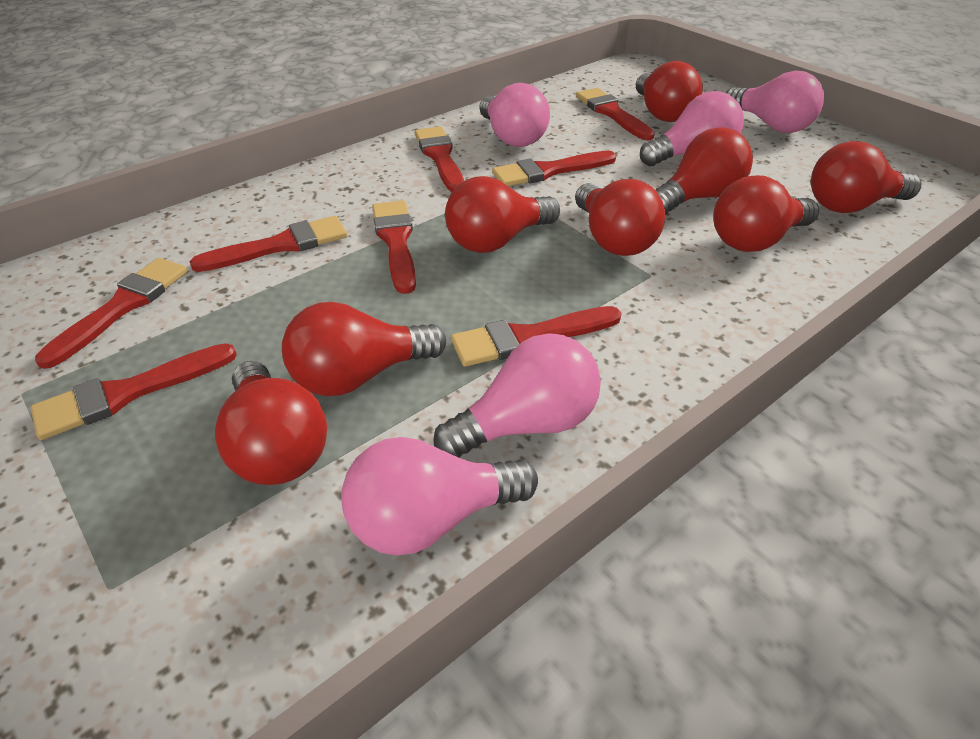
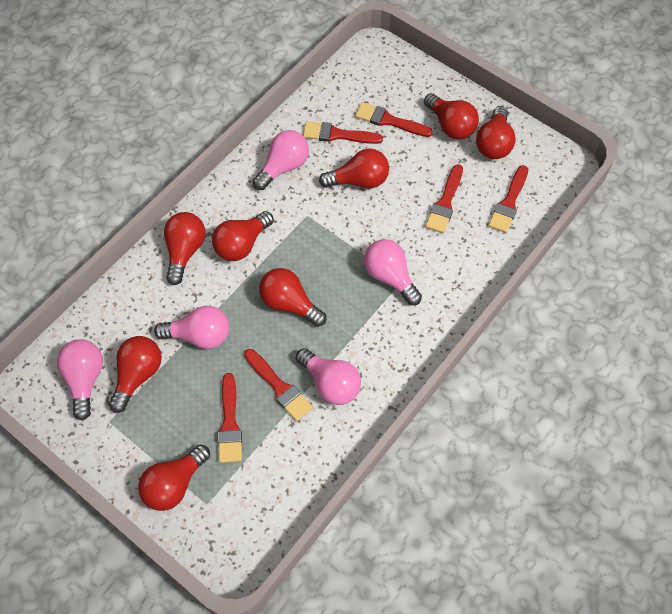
red brush: [30,343,237,440] [35,258,188,369] [190,216,347,272] [372,200,416,294] [415,127,464,192] [451,306,622,367] [492,151,616,186] [576,88,655,141] = 8 -> [218,373,242,463] [244,349,313,421] [303,121,383,144] [355,102,433,137] [425,164,463,233] [488,165,528,233] = 6

